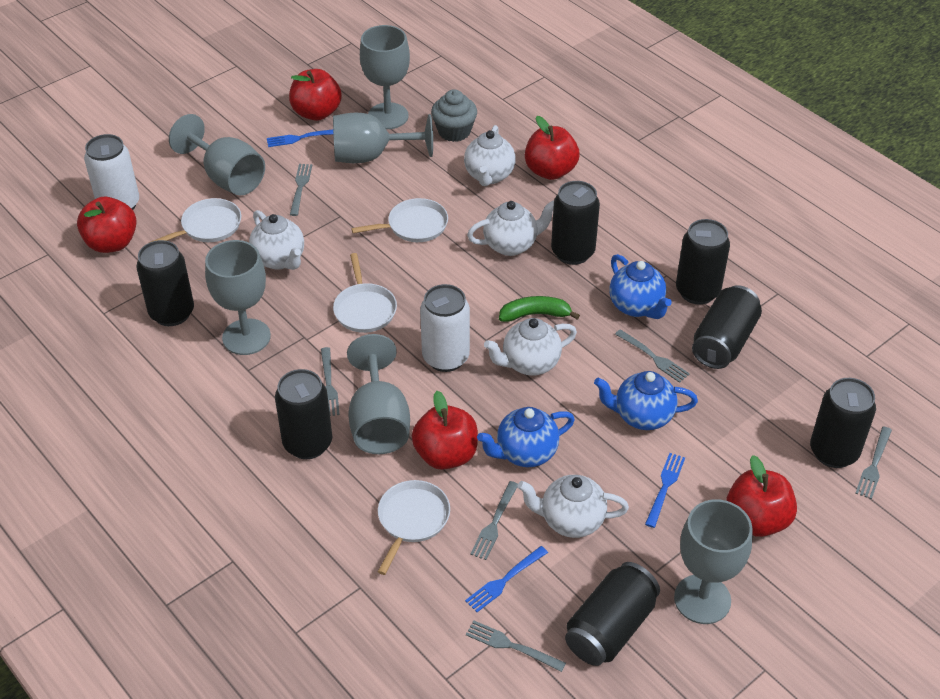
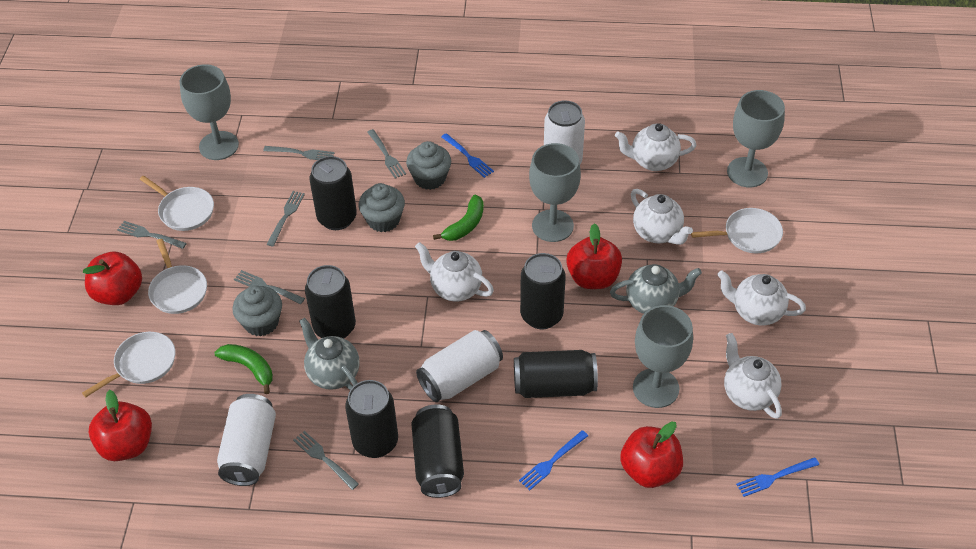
black can: [136,240,194,326] [275,369,332,459] [551,181,600,265] [565,562,660,666] [676,219,730,305] [692,285,762,369] [810,378,876,468] = 7 -> [305,265,356,338] [310,156,357,230] [345,380,398,458] [411,404,464,498] [514,350,598,398] [520,253,566,329] = 6
blue teapot: [477,407,575,467] [594,371,698,430] [609,254,672,319] = 3 -> none = 0
green banana: [499,296,580,322] = 1 -> [214,344,273,394] [433,195,484,241] = 2
grey cupcake: [431,89,477,142] = 1 -> [232,286,282,336] [359,183,405,232] [406,141,451,190] = 3
grey goblet: [169,114,265,195] [205,240,271,355] [333,113,433,163] [347,334,410,454] [360,25,410,129] [674,499,752,624] = 6 -> [180,64,239,160] [529,143,581,242] [633,305,693,408] [727,90,785,187] = 4
grey teapot: none = 0 -> [299,318,360,390] [610,264,702,314] = 2
red apple: [77,197,137,253] [289,69,342,121] [412,391,478,470] [525,116,580,180] [726,455,797,537] = 5 -> [83,252,142,305] [89,390,152,461] [566,223,622,289] [620,422,683,488] = 4
white can: [84,134,139,210] [420,284,470,372] = 2 -> [217,394,276,486] [416,330,503,402] [544,100,585,164] = 3

